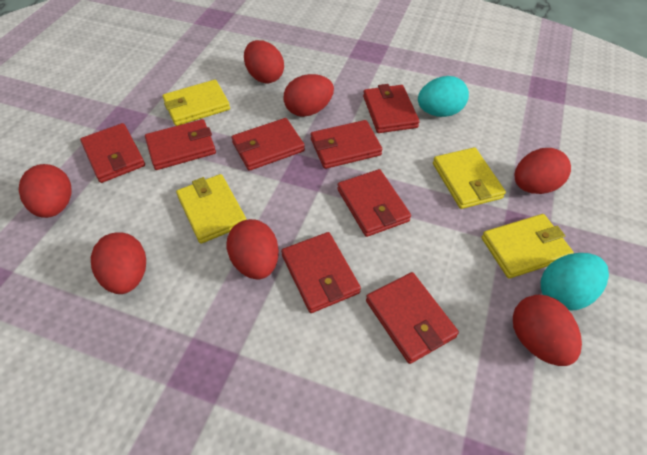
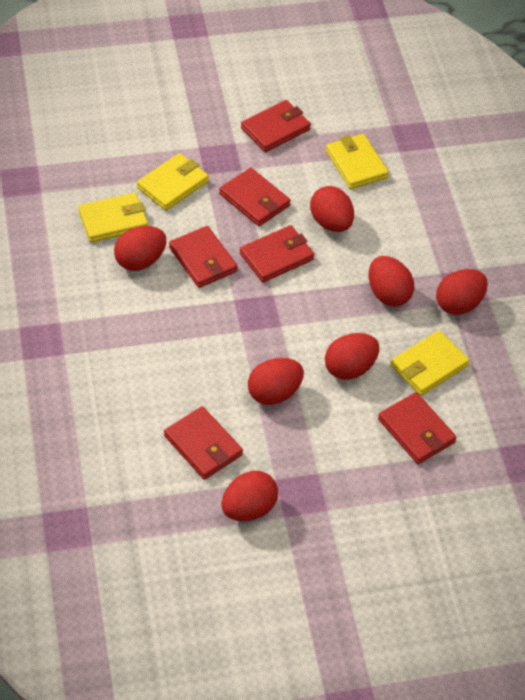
red wallet: [80,123,145,183] [145,119,216,170] [231,118,305,171] [281,232,361,313] [311,120,383,169] [337,169,411,237] [363,84,420,133] [366,272,459,364] = 8 -> [164,406,243,480] [169,226,238,288] [219,168,291,226] [240,225,314,282] [241,100,311,152] [378,392,457,464] = 6
turquoise egg: [418,76,469,117] [541,253,609,311] = 2 -> none = 0

